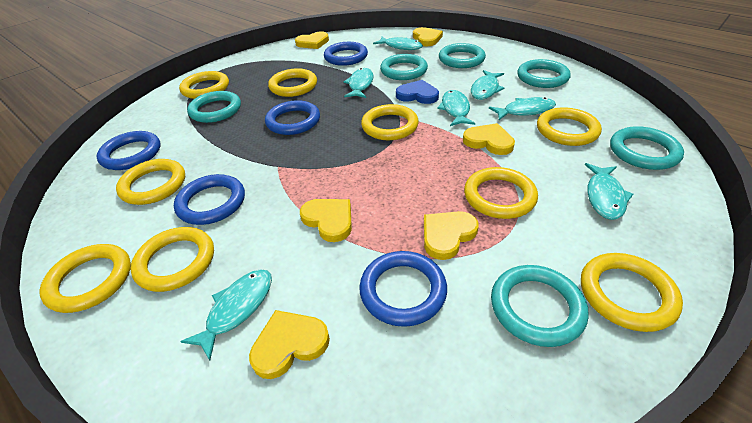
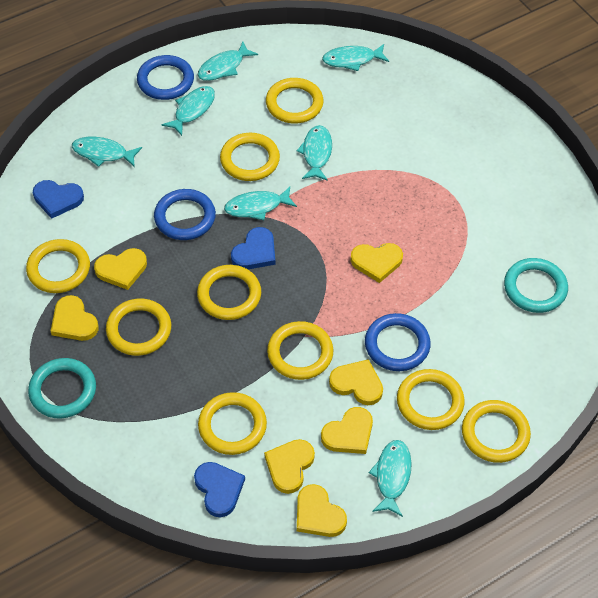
blue heart: [396,80,439,104] = 1 -> [33,180,84,219] [194,462,245,517] [231,227,275,269] = 3
blue ring: [97,131,160,170] [174,174,245,225] [265,100,320,135] [324,42,368,66] [359,251,447,327] = 5 -> [137,55,194,100] [154,189,216,240] [365,313,431,371] = 3
turquoise ring: [187,91,241,123] [380,54,428,80] [439,43,486,68] [491,265,589,347] [517,59,571,88] [610,126,684,170] = 6 -> [28,358,96,418] [504,258,568,313] = 2
yellow heart: [249,310,330,379] [295,31,329,49] [300,199,352,242] [413,27,443,46] [424,211,478,260] [463,123,515,155] = 6 -> [51,295,99,341] [94,248,147,290] [264,439,315,494] [297,484,347,537] [321,407,373,454] [329,359,383,405] [350,243,403,283] = 7

